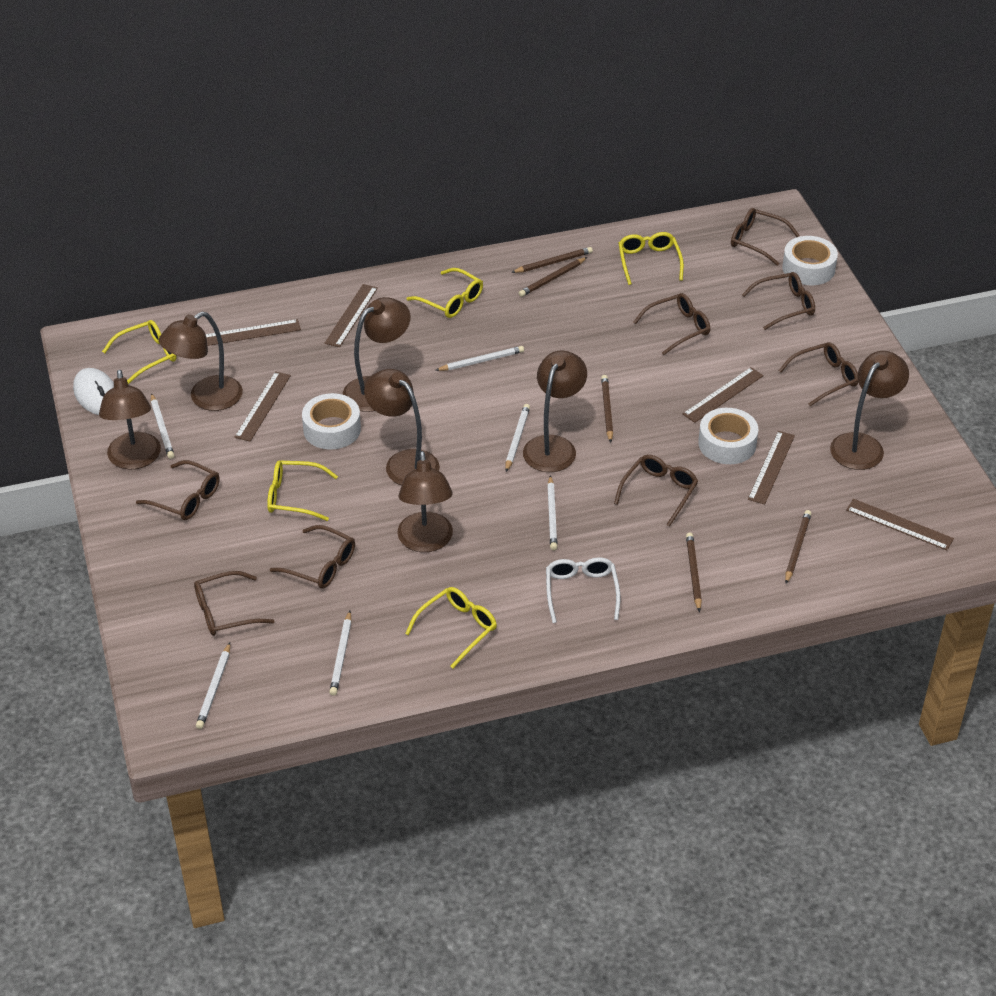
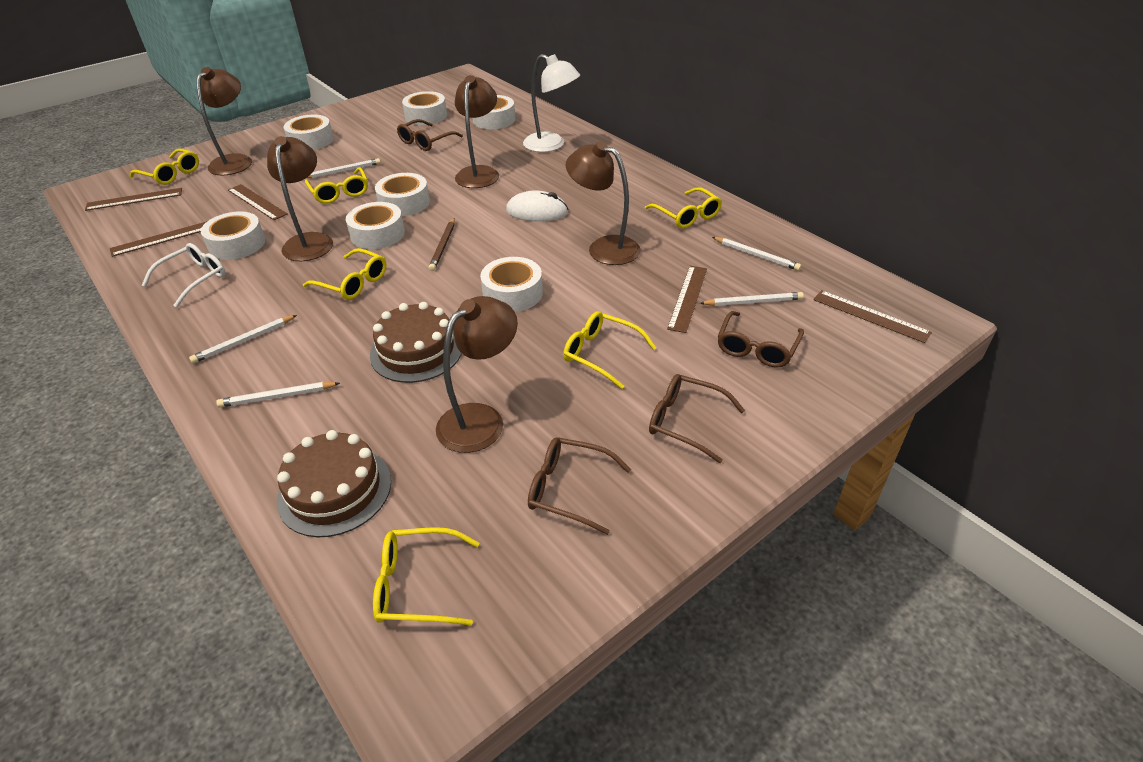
brown cake: none = 0 -> [277,430,391,537] [370,302,462,383] = 2
brown glasses: [136,460,220,520] [194,571,274,636] [270,525,355,589] [614,455,698,527] [633,293,710,355] [731,208,800,266] [742,272,815,330] [779,342,859,406] = 8 -> [397,119,463,151] [528,437,631,535] [649,374,745,463] [717,311,804,367] = 4
brown lamp: [99,370,161,469] [159,312,243,411] [343,297,411,412] [364,369,440,485] [397,451,453,552] [523,350,587,472] [830,351,909,470] = 7 -> [196,67,252,175] [267,136,333,261] [436,296,518,453] [455,75,499,188] [566,141,641,265] = 5
brown pencil: [511,247,593,273] [519,257,587,297] [601,375,613,443] [686,532,702,612] [785,510,812,584] = 5 -> [429,218,455,271] = 1
brown ruler: [206,319,301,346] [234,371,291,442] [325,284,378,347] [683,367,763,423] [748,431,795,504] [846,499,954,550] = 6 -> [85,188,182,211] [110,221,207,257] [228,184,287,220] [667,266,707,333] [813,290,932,343] = 5
white lamp: none = 0 -> [523,54,580,152] = 1
white pencil: [151,393,175,459] [196,642,230,729] [329,611,352,696] [435,346,524,371] [505,404,530,472] [547,475,558,550] = 6 -> [189,315,297,363] [216,382,340,407] [307,158,381,178] [700,292,804,306] [712,237,801,271] = 5
white tape: [302,393,361,450] [698,408,758,464] [782,236,838,285] = 3 -> [201,211,265,260] [283,115,334,150] [346,202,405,249] [375,173,430,216] [402,91,447,125] [473,95,515,129] [480,257,543,312] = 7
yellow glasses: [102,320,176,384] [267,460,338,521] [405,587,497,668] [407,268,483,318] [618,232,684,285] = 5 -> [130,148,199,185] [303,248,387,300] [305,167,368,204] [373,527,479,625] [563,311,657,389] [645,187,722,228] = 6

